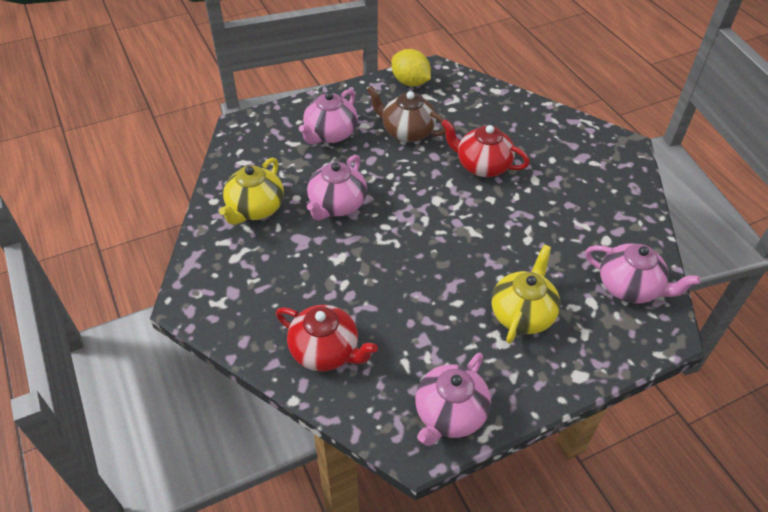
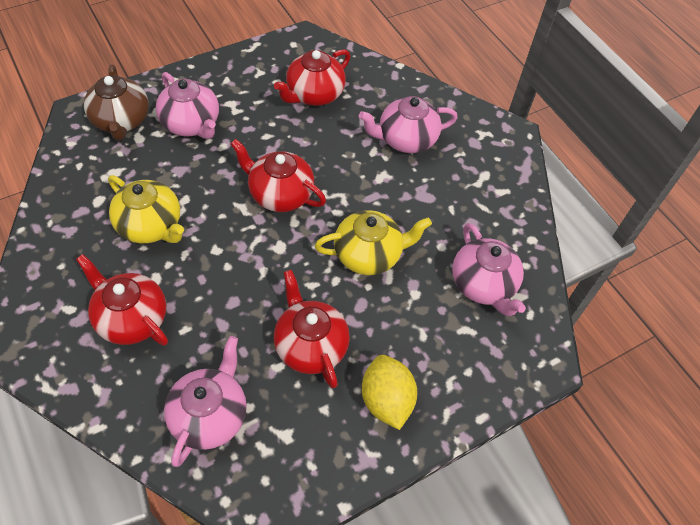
red teapot: [276,305,378,371] [441,119,530,177] = 2 -> [76,254,168,346] [230,139,326,212] [274,49,350,106] [274,270,350,388] = 4

